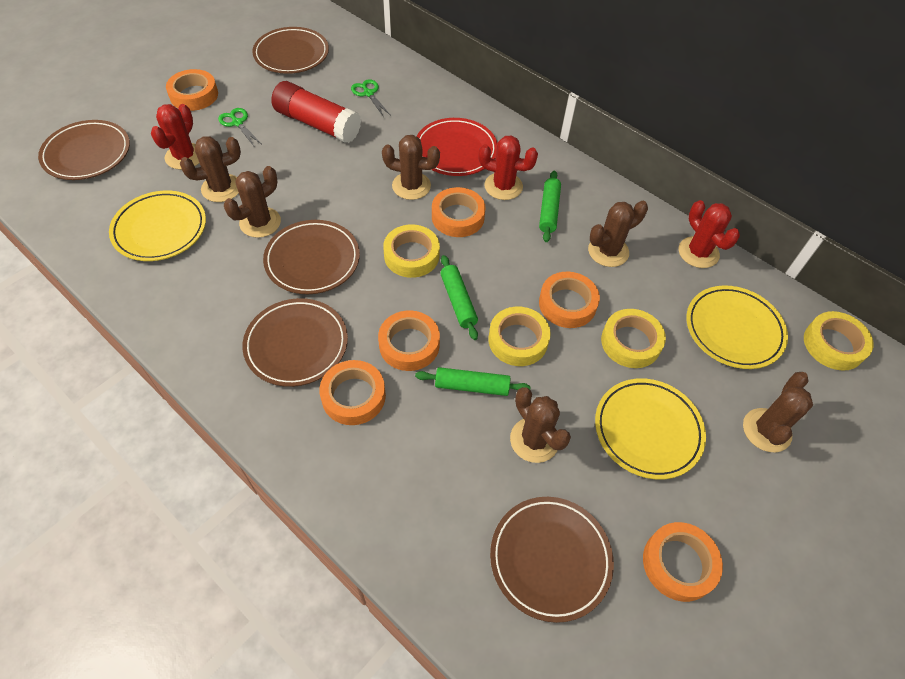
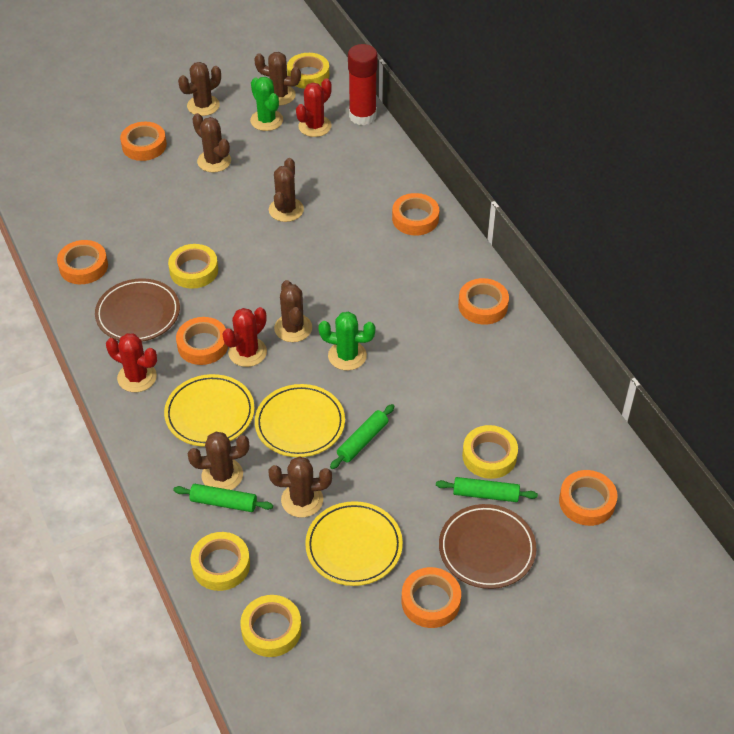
brown cactus: [180,136,241,202] [224,166,281,238] [382,135,440,200] [510,387,571,463] [588,201,648,267] [743,372,813,452] = 6 -> [178,62,221,116] [188,432,249,490] [192,113,231,173] [254,52,301,105] [269,158,304,222] [269,456,332,518] [274,280,312,342] = 7
brown plate: [38,120,130,180] [242,298,348,387] [252,27,329,74] [263,220,360,294] [490,497,614,623] = 5 -> [95,278,180,342] [439,504,536,589] = 2
green cactus: none = 0 -> [250,77,283,131] [318,312,376,371] = 2
green scissors: [218,108,261,146] [351,79,390,117] = 2 -> none = 0
orange tape: [166,69,218,111] [319,360,386,425] [378,310,440,371] [432,187,486,237] [539,272,600,328] [643,522,723,602] = 6 -> [57,240,108,284] [120,122,167,161] [176,317,228,365] [392,193,439,235] [401,567,461,628] [458,278,509,325] [559,470,618,526] = 7
red plate: [416,118,497,176] = 1 -> none = 0
yellow tape: [383,224,440,278] [488,307,551,366] [601,309,666,368] [804,311,874,371] = 4 -> [168,244,218,289] [191,532,250,591] [240,595,302,657] [287,53,329,89] [462,425,518,479] = 5

